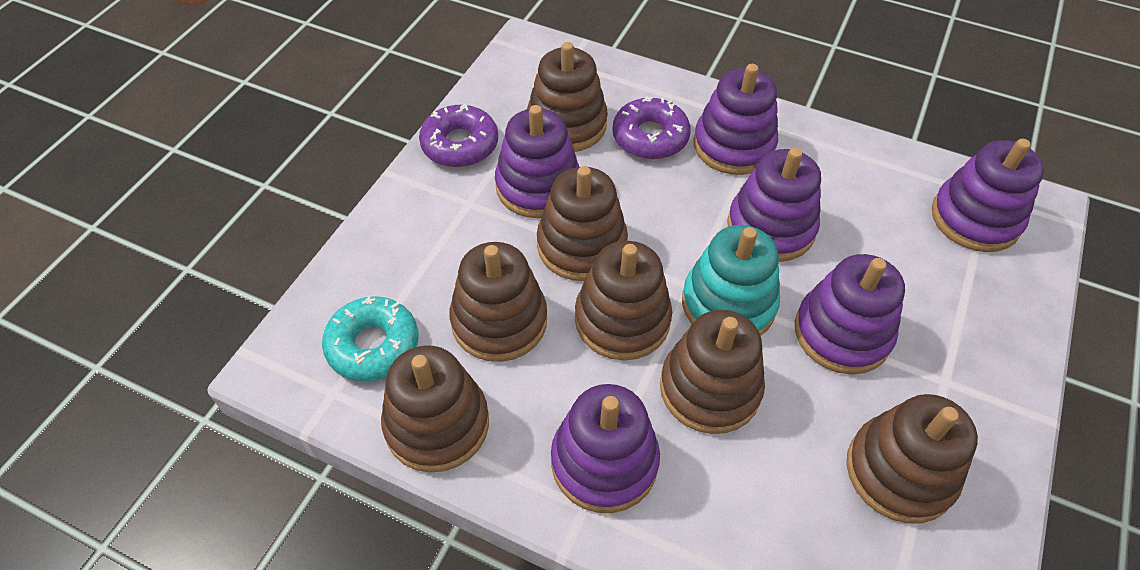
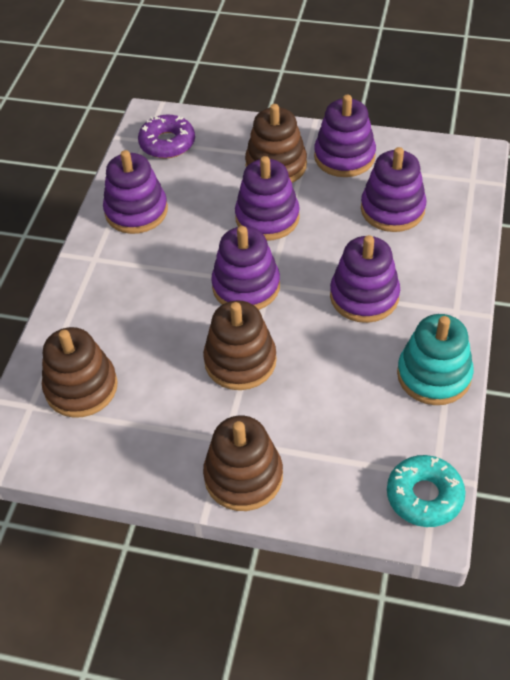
brown stacking toy: [381,345,489,473] [450,242,547,362] [527,42,608,152] [537,166,628,281] [575,241,672,361] [660,310,765,434] [846,394,978,523] = 7 -> [42,327,118,418] [203,300,277,390] [203,416,283,511] [245,104,307,183] = 4
purple donut: [419,103,498,167] [612,96,691,159] = 2 -> [138,115,195,159] = 1

